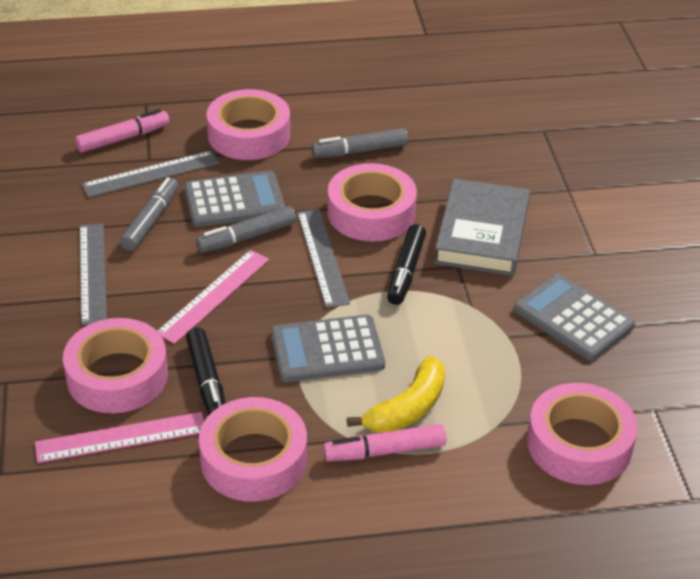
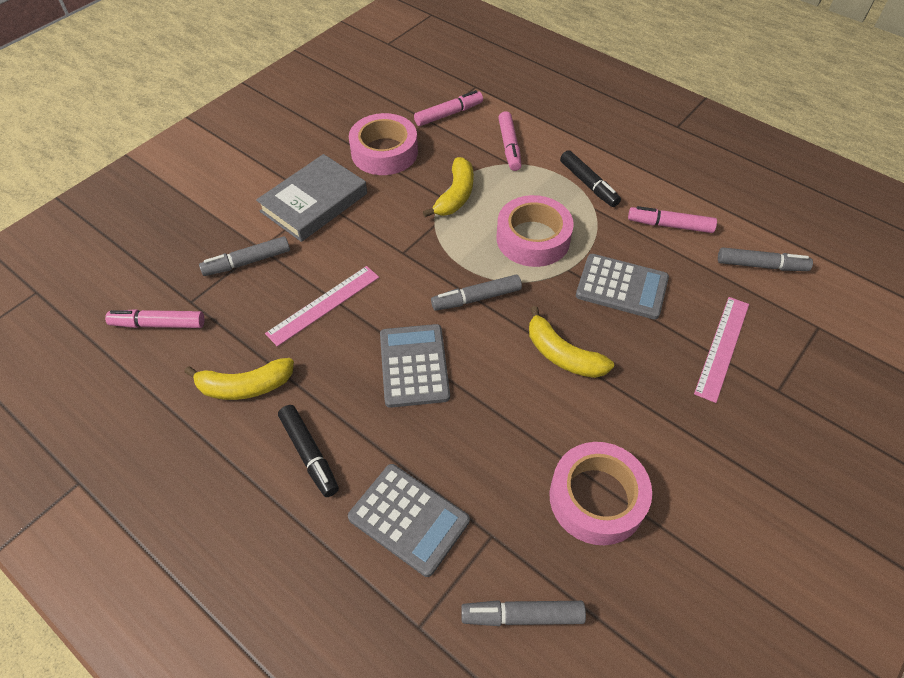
grey marker: [120,177,179,251] [196,206,297,253] [312,128,408,158] = 3 -> [199,236,290,276] [431,275,522,311] [461,600,586,626] [718,247,813,271] = 4
grey ruler: [80,223,107,325] [82,151,219,197] [297,209,350,308] = 3 -> none = 0
pink marker: [75,109,169,153] [323,424,447,462] = 2 -> [105,309,205,328] [414,90,483,126] [498,111,522,171] [628,206,717,233] = 4
pink tape: [63,318,168,413] [199,397,307,502] [206,89,290,160] [328,163,417,242] [527,383,638,485] = 5 -> [349,113,418,175] [497,195,574,267] [550,442,652,545] = 3
yellow banana: [347,355,445,433] = 1 -> [185,358,294,400] [423,157,474,217] [529,306,614,378] = 3

